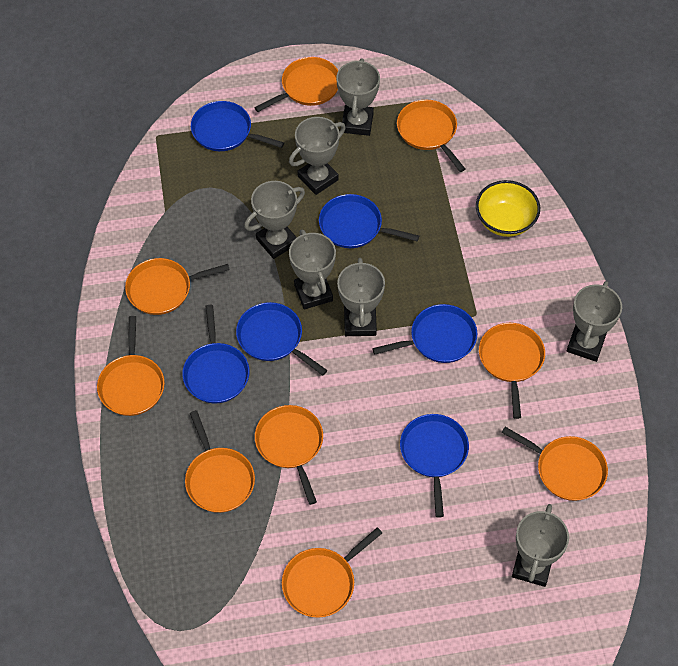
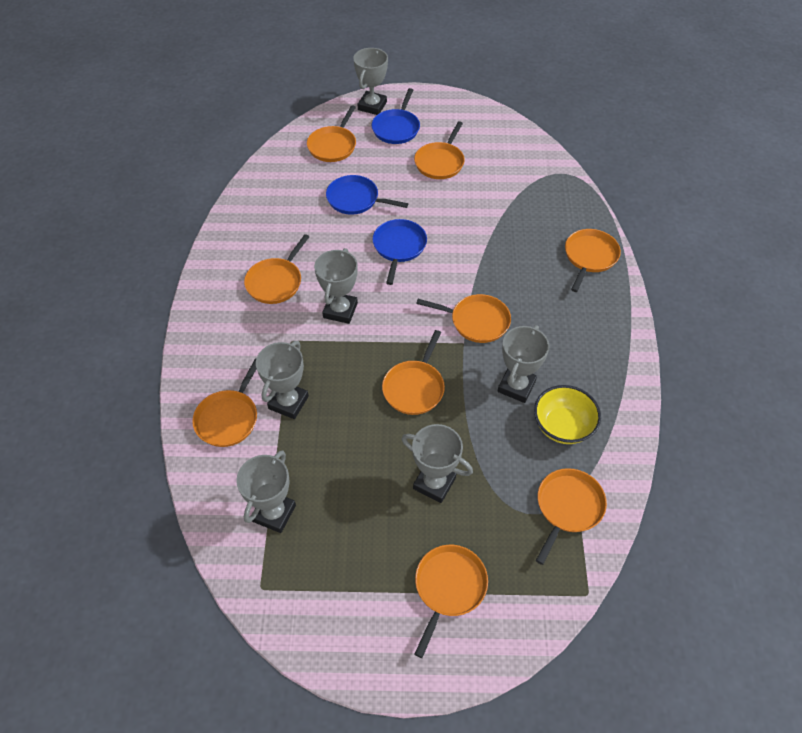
blue pan: [182,305,249,403] [191,101,284,151] [236,302,327,375] [319,194,419,248] [372,304,477,363] [400,414,469,517] = 6 -> [326,175,408,215] [372,88,420,144] [373,219,427,285] = 3
grey trophy: [244,181,305,259] [289,117,346,195] [289,230,336,309] [337,58,380,136] [337,258,385,336] [512,504,569,587] [567,281,622,362] = 7 -> [236,450,296,533] [256,341,309,419] [314,248,358,324] [353,48,388,115] [402,424,473,503] [498,325,549,403] = 6

